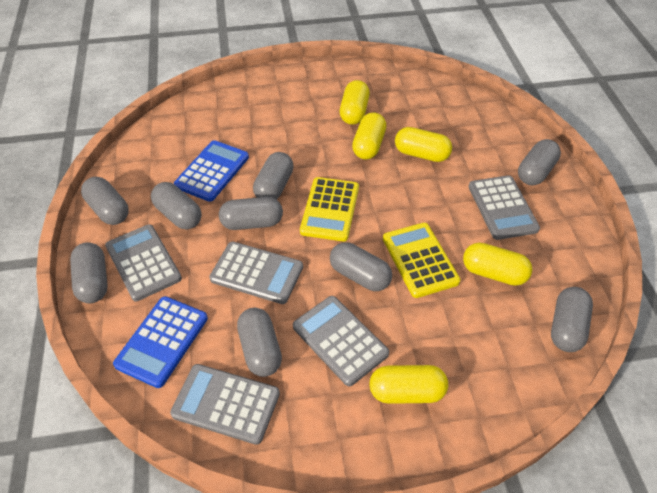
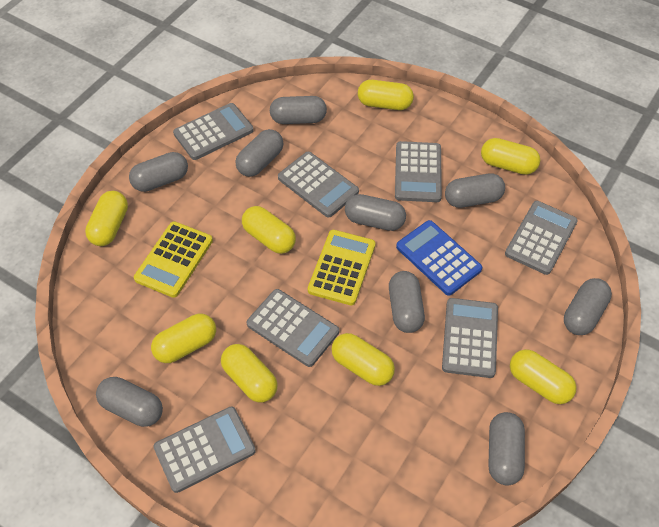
blue calculator: [113,296,208,388] [174,140,249,202] = 2 -> [396,220,482,296] = 1
grey calculator: [105,224,182,301] [170,364,280,445] [209,241,303,304] [293,296,389,386] [469,175,540,240] = 5 -> [153,407,256,493] [173,103,254,160] [247,289,339,367] [278,152,359,218] [395,141,442,202] [442,298,498,378] [505,201,578,275] = 7
yellow capsule: [340,80,370,125] [352,112,386,160] [369,365,448,404] [395,127,452,162] [463,243,533,286] = 5 -> [85,191,128,246] [151,314,216,363] [221,344,278,403] [242,206,296,254] [331,333,395,386] [358,80,414,110] [481,138,540,175] [510,349,577,404] = 8

